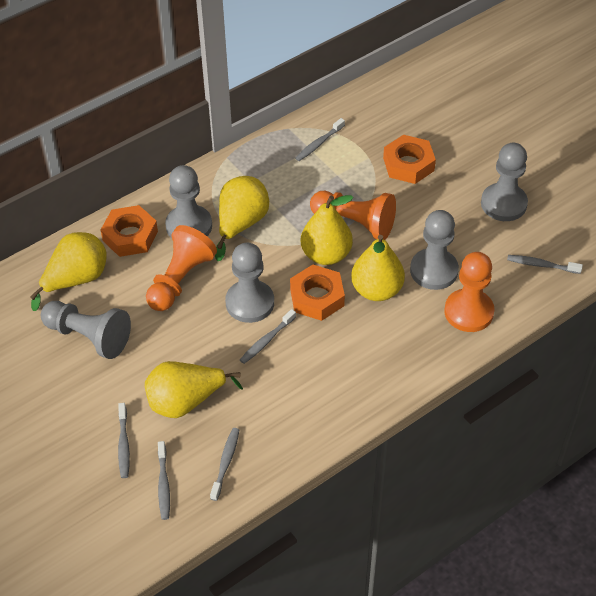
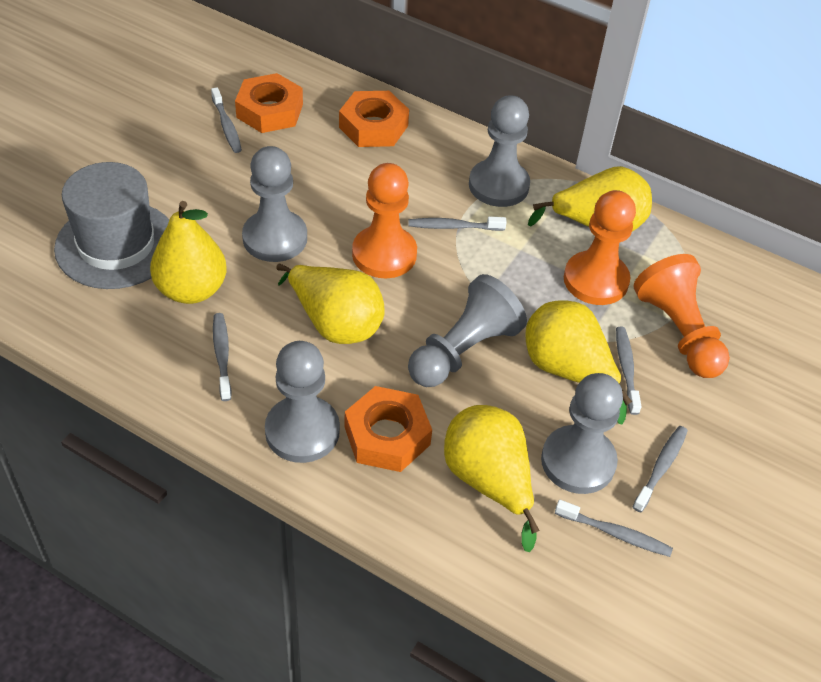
grey hat: none = 0 -> [54,162,169,289] = 1

